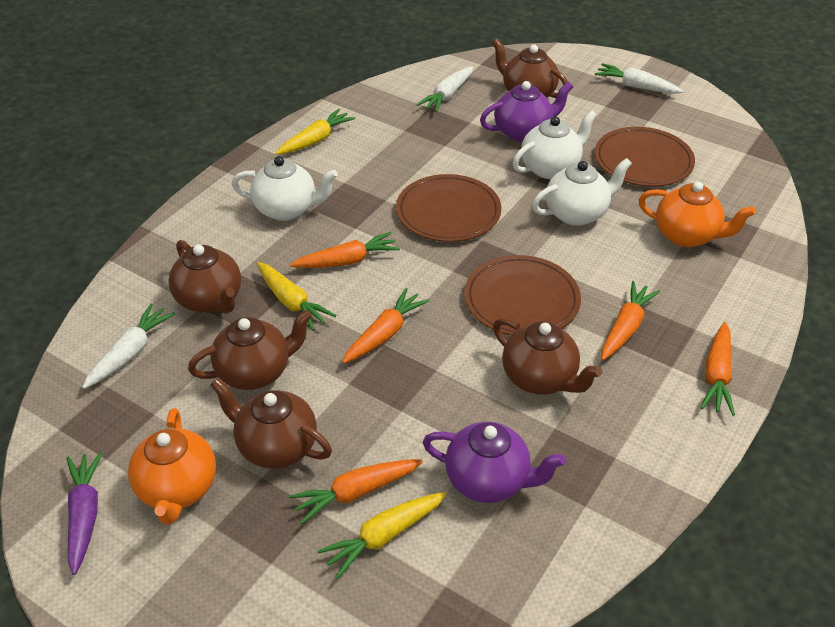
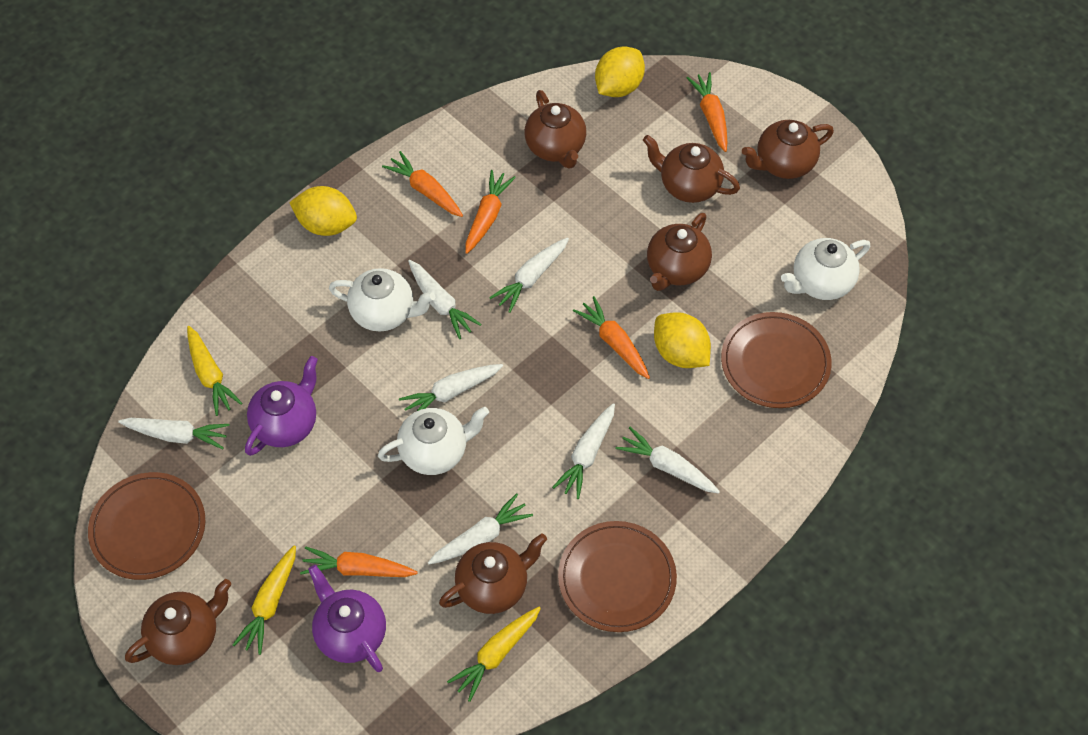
brown teapot: [168,240,241,314] [188,310,312,390] [210,378,332,469] [492,39,568,98] [493,318,602,395] = 5 -> [125,579,231,665] [439,533,547,614] [525,90,586,169] [643,135,740,203] [647,213,712,291] [742,120,834,179] = 6
orange teapot: [128,408,216,525] [639,182,756,247] = 2 -> none = 0
purple carrot: [67,451,103,575] = 1 -> none = 0
white carrot: [82,304,175,389] [416,66,473,112] [595,63,683,94] = 3 -> [118,418,230,450] [399,364,503,411] [408,260,481,339] [428,493,533,564] [489,237,569,313] [552,403,615,499] [616,427,720,494] = 7
yellow lemon: none = 0 -> [289,186,357,236] [595,47,645,97] [654,312,711,368] = 3

